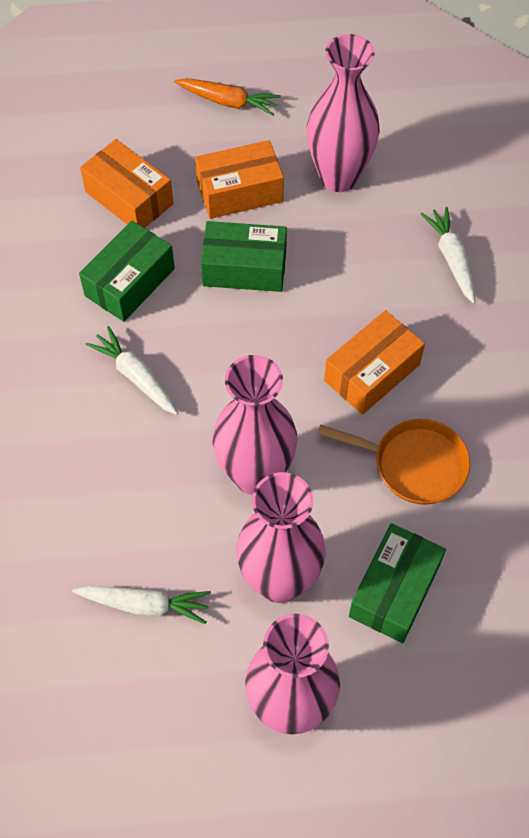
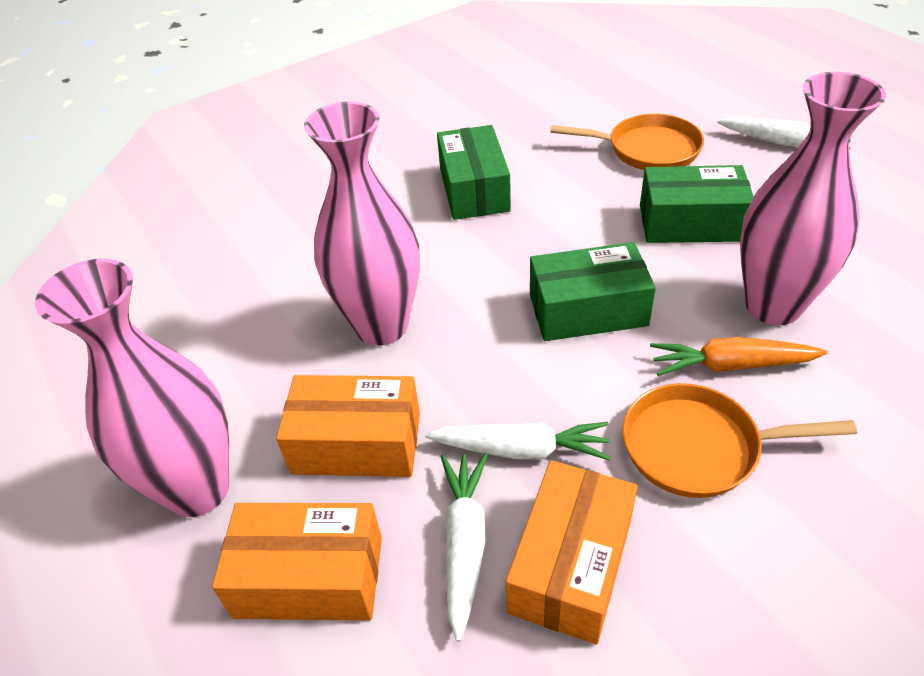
orange pan: [317,419,470,504] = 1 -> [550,114,704,170] [623,383,857,498] = 2
pink vase: [212,355,298,495] [236,472,326,603] [245,614,340,734] [307,34,380,192] = 4 -> [35,259,229,517] [304,102,420,346] [740,72,886,325] = 3

